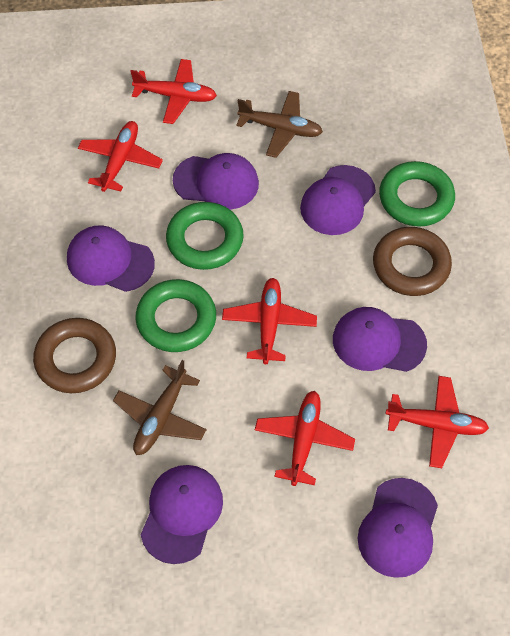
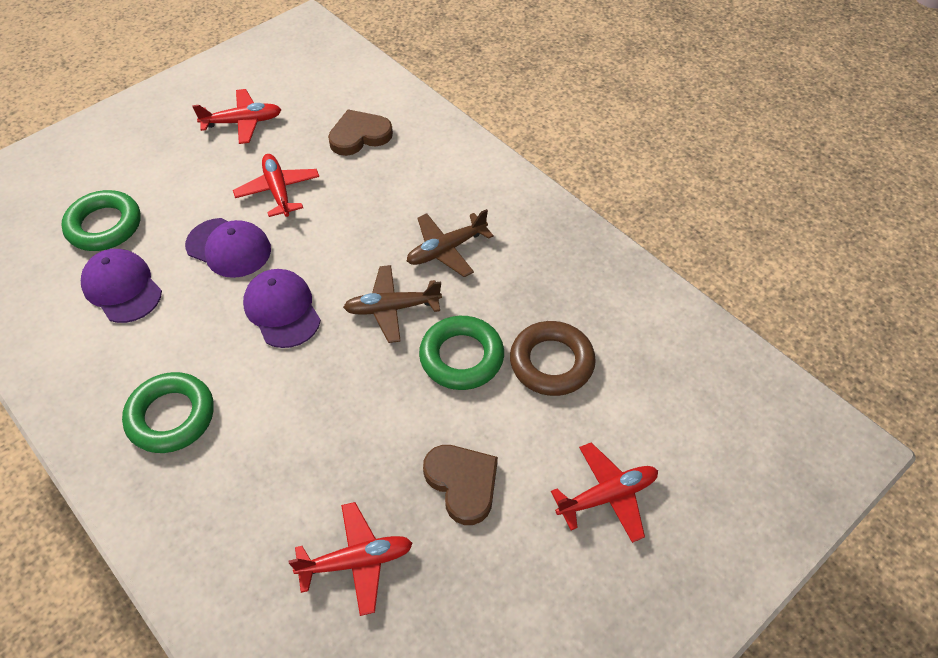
brown heart: none = 0 -> [328,109,393,156] [423,445,498,525] = 2
brown ring: [33,318,116,393] [373,227,452,296] = 2 -> [510,321,596,396] = 1
purple cap: [67,226,155,292] [141,465,223,564] [173,153,259,210] [300,165,376,235] [333,307,427,372] [358,478,438,578] = 6 -> [81,249,162,323] [185,218,271,278] [243,269,321,348] = 3
red plane: [78,121,163,192] [130,59,217,124] [222,278,317,364] [255,391,355,486] [386,376,489,468] = 5 -> [192,89,281,144] [233,154,319,217] [289,502,413,616] [551,442,658,543] = 4

